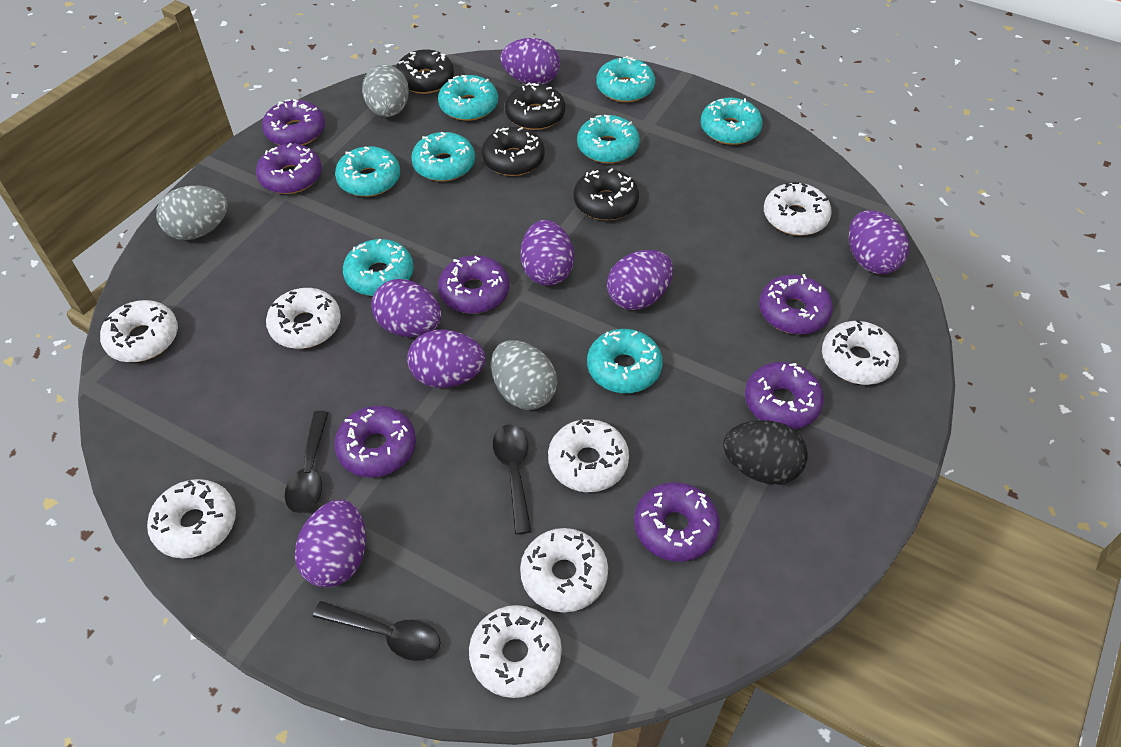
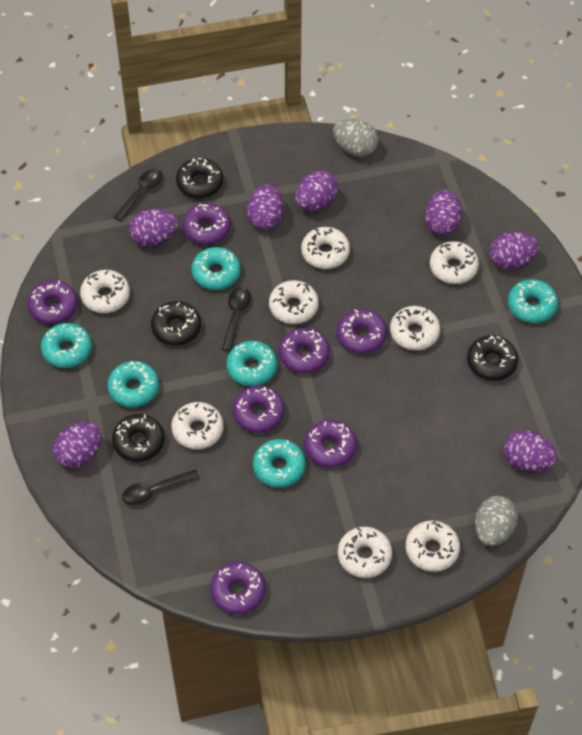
black egg: [723,420,808,485] = 1 -> none = 0
grey egg: [156,186,228,240] [362,65,409,117] [491,340,557,410] = 3 -> [333,118,378,157] [475,496,518,546] = 2
turquoise donut: [335,146,400,197] [343,239,414,296] [411,132,475,181] [438,75,498,121] [577,115,640,163] [587,329,663,393] [596,56,655,102] [701,98,763,145] = 8 -> [41,323,92,368] [108,361,159,407] [191,247,241,290] [226,341,277,386] [253,439,306,488] [508,279,558,323] = 6

